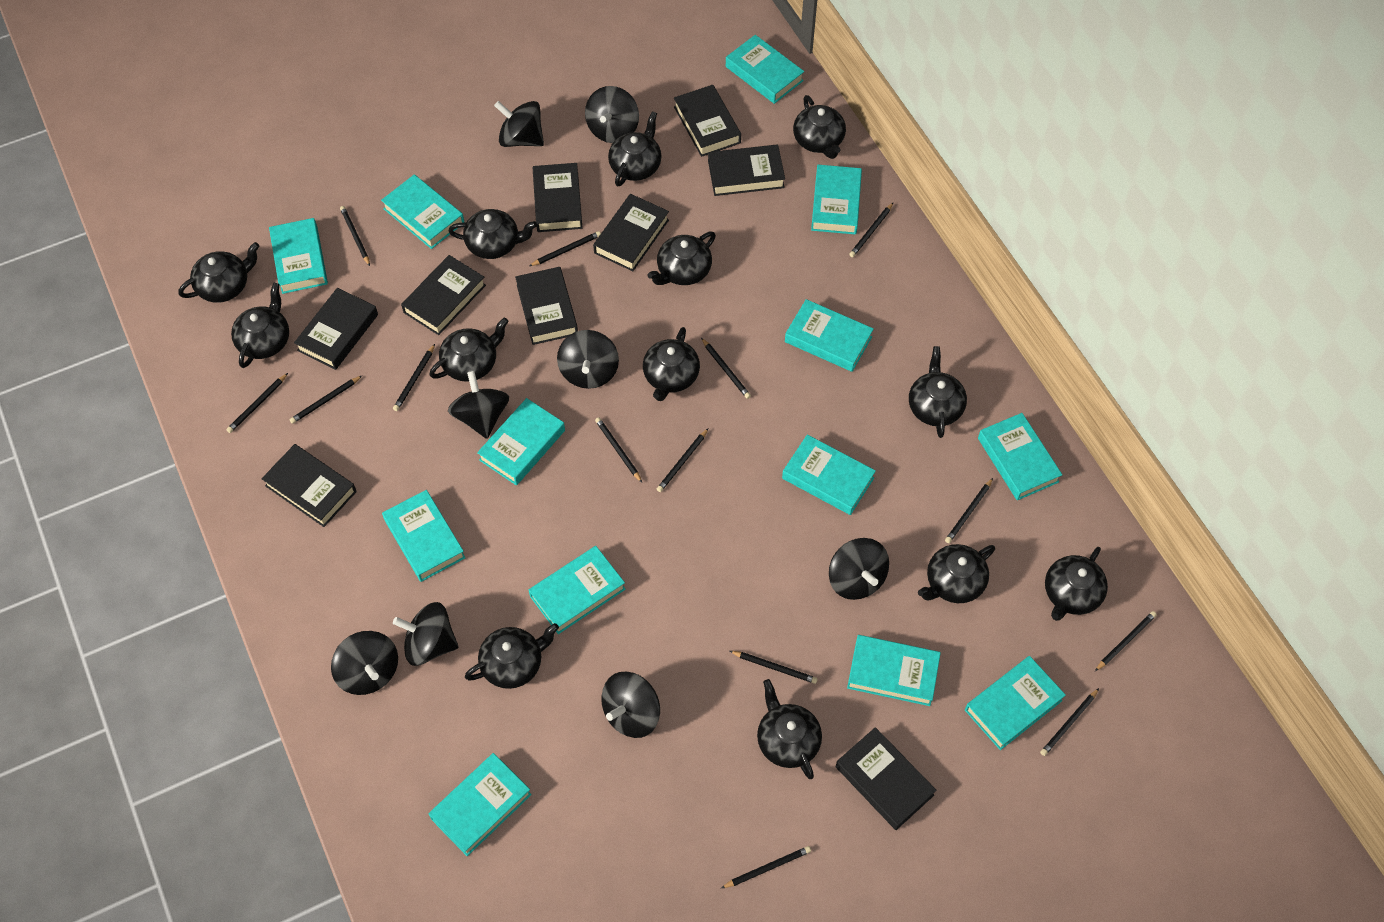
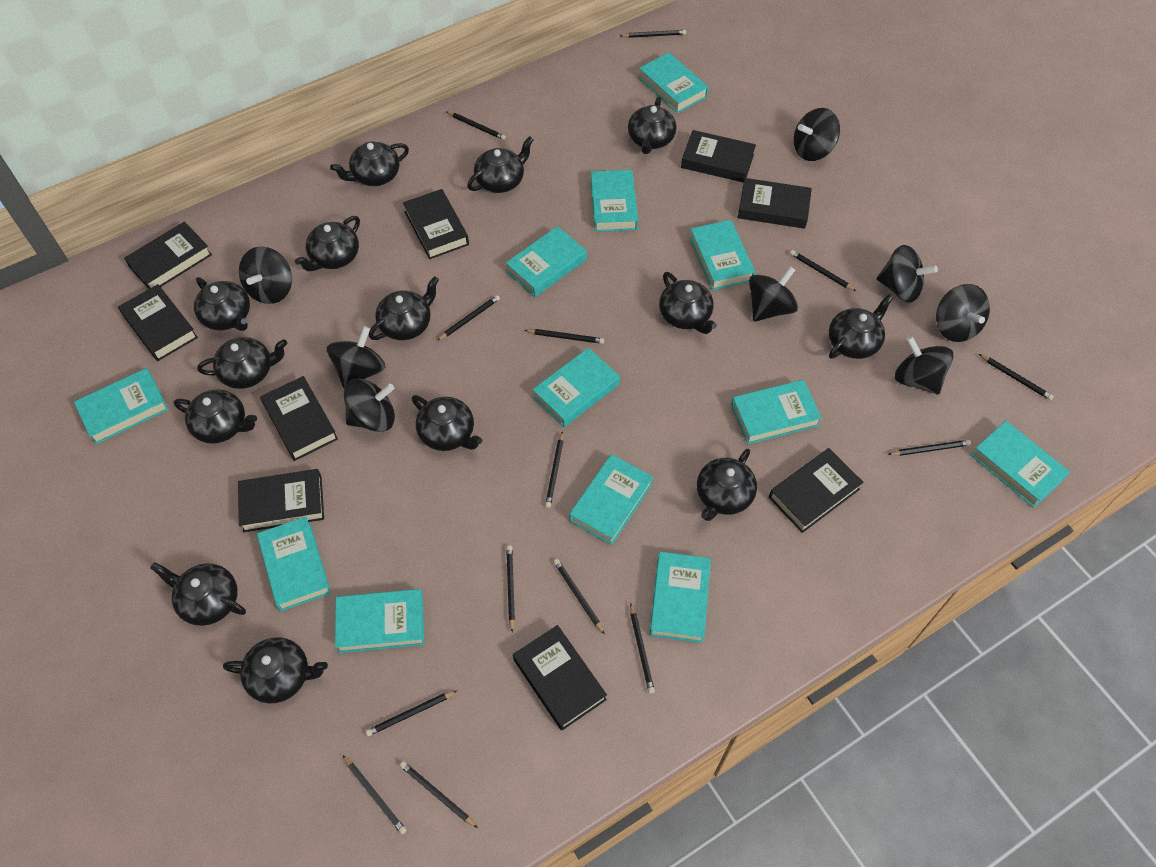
black teapot: [178,242,259,302] [231,283,289,368] [430,318,509,382] [449,209,537,259] [465,623,559,689] [608,111,662,186] [643,327,700,401] [647,232,716,285] [757,679,822,779] [793,95,846,159] [909,346,967,438] [918,544,995,603] [1045,547,1108,621] = 13 -> [150,562,246,626] [174,389,257,444] [194,277,250,331] [197,337,288,389] [223,637,328,704] [295,216,360,271] [330,141,409,186] [369,276,439,340] [412,395,482,451] [467,136,534,193] [628,97,677,154] [659,272,717,334] [697,449,757,521] [829,294,893,359] = 14
turquoise book: [269,218,328,294] [381,174,464,249] [382,490,465,582] [429,753,532,856] [477,398,565,485] [529,546,625,634] [726,35,804,104] [782,435,876,515] [785,299,874,372] [811,165,862,235] [847,635,941,706] [965,656,1066,750] [978,413,1062,500] = 13 -> [74,368,169,444] [257,516,331,611] [335,589,424,653] [506,226,587,297] [533,348,620,427] [569,454,653,545] [591,170,638,232] [638,52,709,113] [650,552,711,643] [690,220,755,290] [731,380,822,444] [971,421,1070,508] = 12

